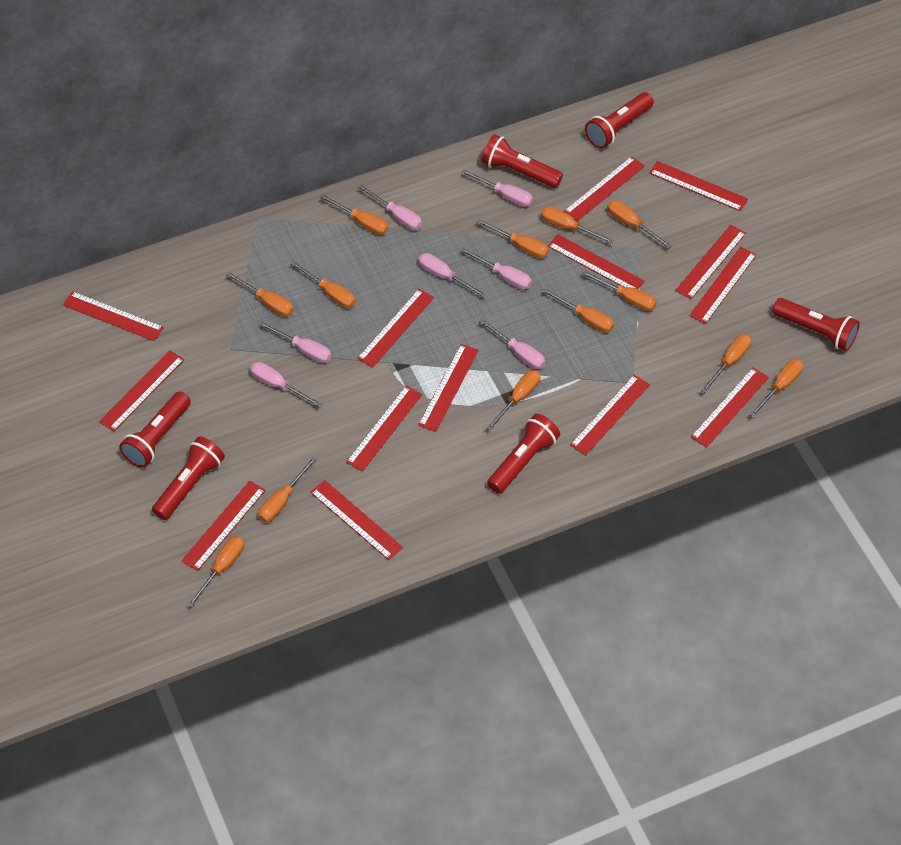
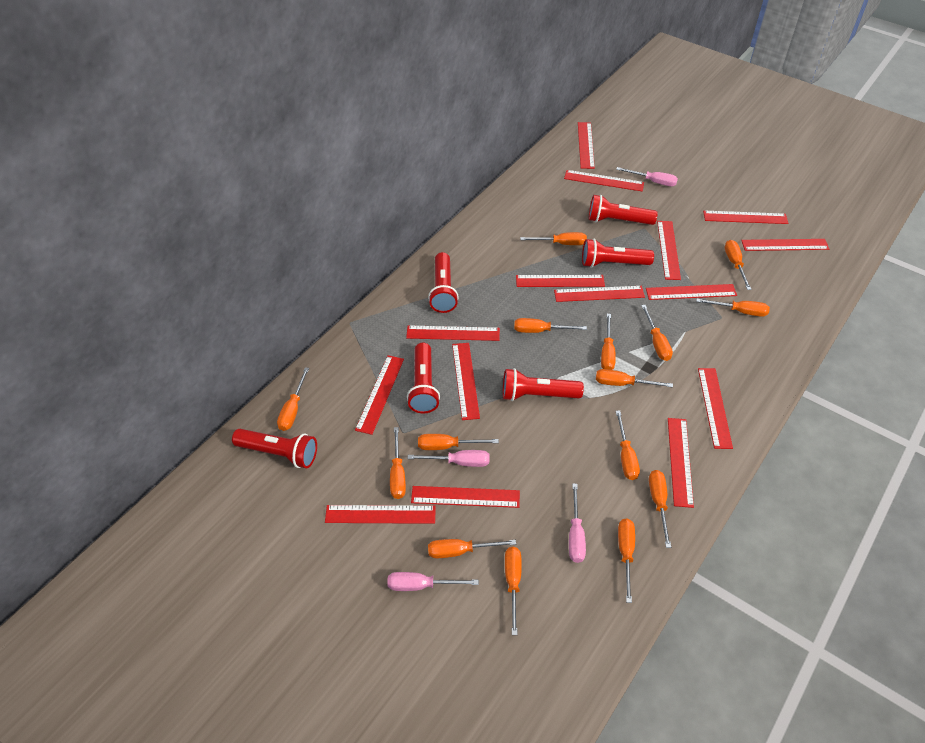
orange screwdriver: [187,536,244,607] [226,272,294,317] [259,457,317,522] [291,261,356,308] [320,194,388,235] [477,219,549,258] [486,370,540,431] [541,206,615,244] [542,288,614,332] [582,271,657,311] [607,200,672,248] [701,334,752,393] [750,359,803,417] = 13 -> [277,367,309,431] [390,427,406,499] [418,434,499,450] [428,539,516,558] [505,547,522,635] [514,318,587,333] [520,232,587,245] [596,369,673,387] [601,314,616,370] [616,410,640,480] [618,519,635,603] [641,305,673,361] [649,470,671,548] [696,299,770,317] [725,240,752,290] = 15
pink screwdriver: [250,362,322,407] [259,321,332,363] [358,185,422,230] [418,253,487,298] [461,247,532,290] [462,170,533,207] [479,319,545,369] = 7 -> [387,572,479,591] [408,450,489,467] [569,484,586,563] [616,167,678,186] = 4
red ruler: [63,291,164,341] [99,350,184,432] [182,481,266,571] [310,480,403,560] [346,386,422,472] [357,289,434,368] [418,344,479,432] [548,234,645,289] [564,156,645,221] [570,375,650,455] [649,161,748,211] [675,225,746,299] [689,247,757,324] [691,367,769,447] = 14 -> [325,505,436,524] [355,355,404,435] [406,325,500,341] [411,486,520,508] [452,343,480,420] [516,275,605,287] [554,286,645,302] [564,170,644,191] [578,122,595,169] [646,284,737,300] [657,221,681,280] [668,418,694,508] [698,368,733,449] [703,211,788,224] [741,239,829,251] = 15

